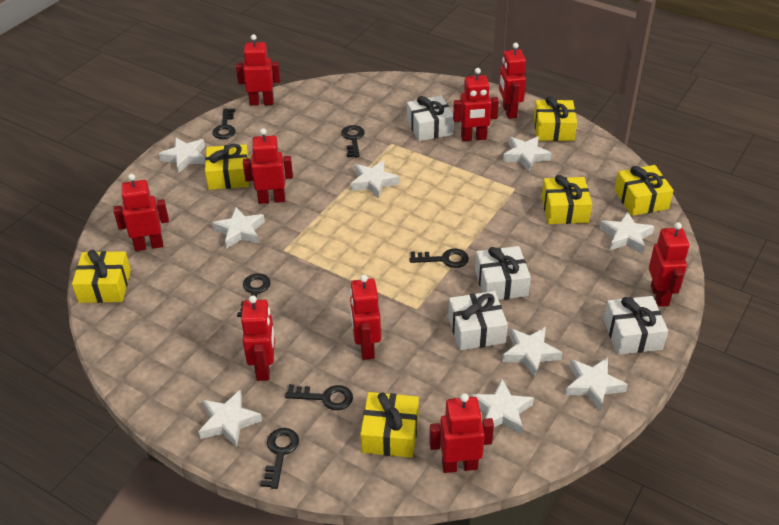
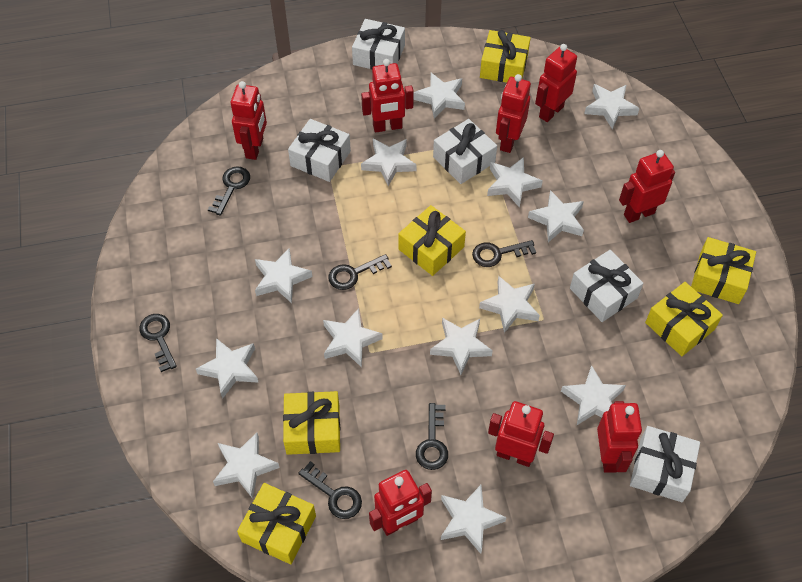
red robot: [113,174,169,251] [236,34,280,106] [241,295,275,381] [243,128,293,204] [350,274,381,360] [429,393,494,473] [453,68,499,141] [499,43,526,119] [649,222,689,307] = 9 -> [231,81,267,160] [361,59,414,133] [369,470,432,536] [488,401,554,467] [496,74,531,153] [535,44,577,122] [597,401,642,473] [619,150,675,223] = 8
white gift: [407,96,454,141] [448,291,508,350] [475,246,531,300] [604,296,668,355] = 4 -> [288,119,351,182] [352,19,405,70] [433,119,497,184] [570,250,643,322] [630,426,700,502] = 5
white star: [159,137,205,173] [198,390,262,448] [212,207,265,249] [350,160,399,199] [471,379,534,434] [502,327,563,378] [503,136,552,172] [565,358,628,411] [600,211,654,253] = 9 -> [196,338,259,399] [213,433,280,499] [255,248,312,303] [323,308,383,368] [361,139,417,186] [413,73,465,118] [430,318,493,375] [441,485,507,554] [479,275,540,333] [487,157,543,208] [528,190,584,242] [561,365,626,425] [584,84,640,129] = 13

